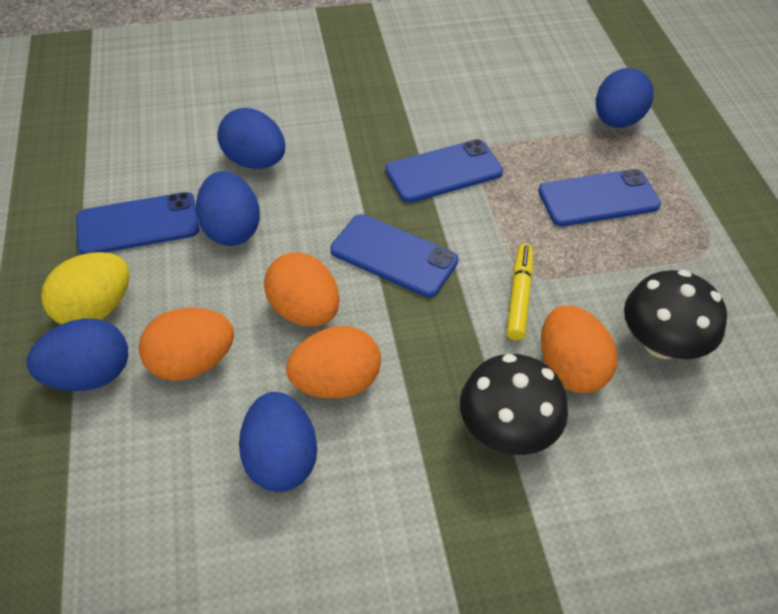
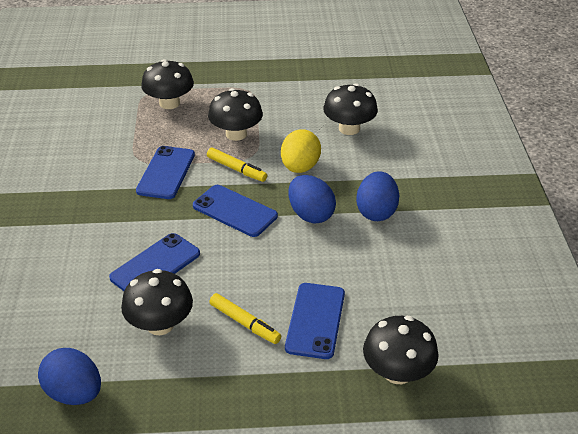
black mushroom: [460,354,568,455] [624,270,727,359] = 2 -> [121,269,193,335] [141,59,194,109] [208,88,263,141] [323,83,378,135] [363,316,439,384] = 5
blue egg: [27,319,128,391] [196,171,260,246] [217,108,285,169] [239,392,317,492] [596,68,654,128] = 5 -> [38,348,101,405] [288,175,336,224] [356,171,399,221] = 3
orange egg: [139,308,234,381] [264,252,340,327] [286,326,381,399] [541,305,617,393] = 4 -> none = 0
yellow marker: [506,244,533,340] = 1 -> [207,148,267,182] [209,293,281,344] = 2

